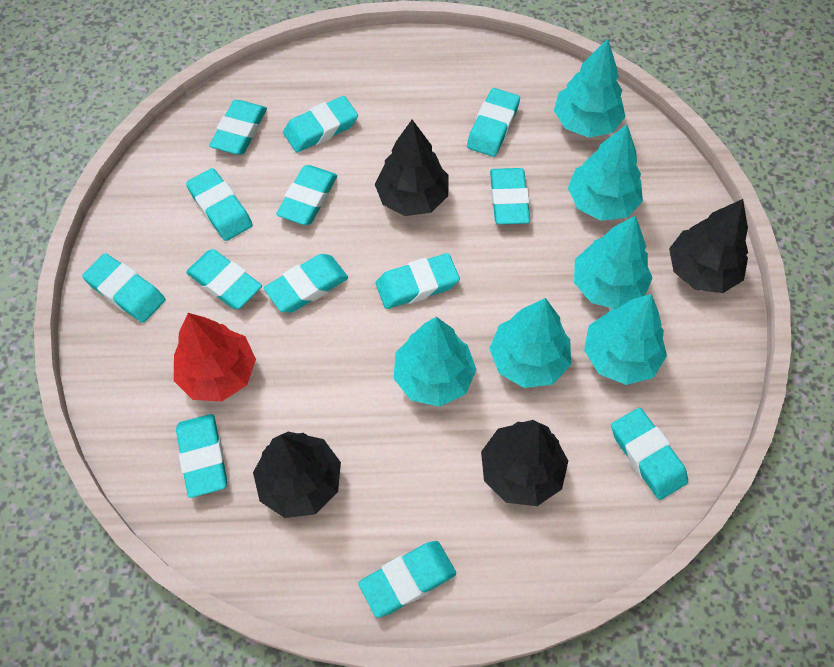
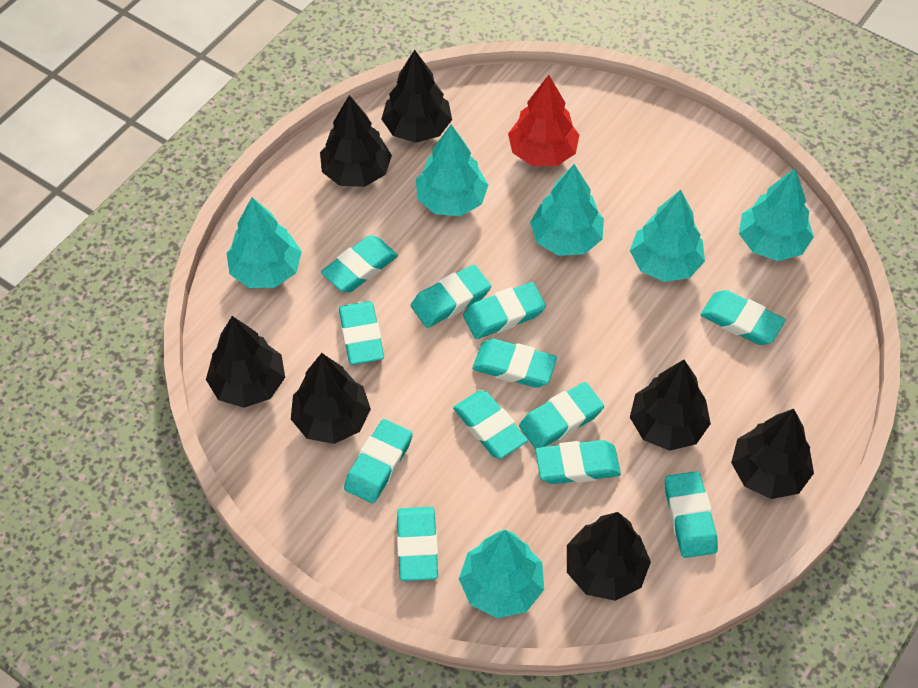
black tree: [253,432,341,518] [375,120,448,216] [481,420,568,506] [669,199,748,293] = 4 -> [206,316,285,408] [291,353,371,444] [320,95,392,187] [382,50,452,143] [567,512,651,601] [630,360,711,451] [731,409,814,499] = 7
turquoise eraser: [82,253,166,323] [176,414,227,498] [186,168,253,241] [186,249,262,309] [209,100,267,154] [264,254,348,313] [276,165,337,225] [283,96,358,153] [358,541,456,618] [376,253,460,309] [467,88,520,157] [490,168,530,225] [611,408,688,500] = 13 -> [321,235,398,292] [339,301,384,365] [344,419,413,503] [397,507,438,581] [411,265,491,328] [453,390,528,459] [463,282,546,339] [472,339,557,388] [519,382,604,449] [535,440,621,484] [665,471,718,558] [700,290,786,345] = 12

